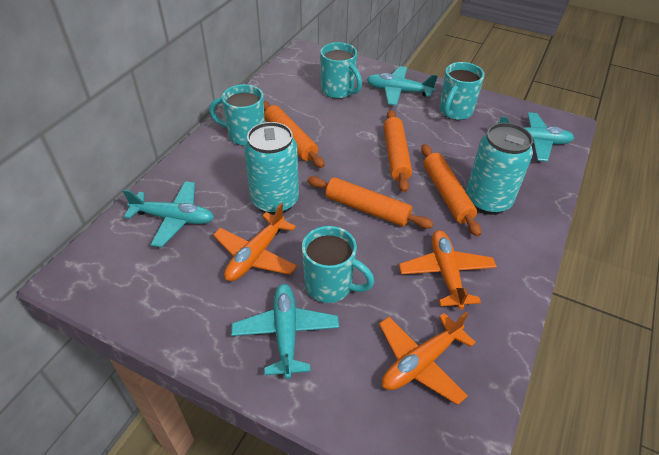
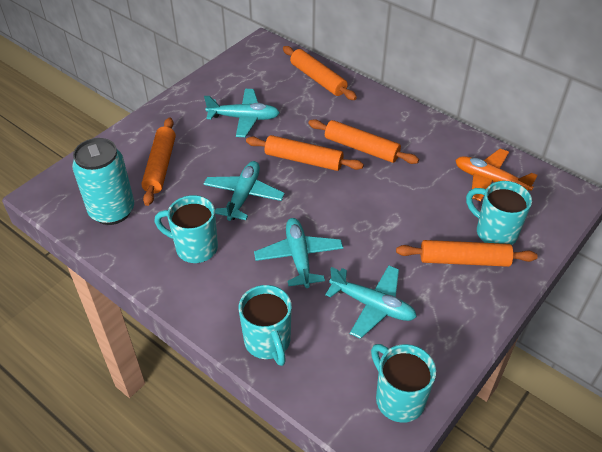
orange plane: [213,203,297,281] [379,312,476,405] [399,230,497,310] = 3 -> [456,149,537,202] = 1
orange rolling pin: [264,101,325,168] [308,176,434,229] [384,110,412,193] [421,144,481,237] = 4 -> [141,117,176,206] [246,135,364,171] [283,46,357,100] [308,119,419,164] [396,240,538,267] = 5
turquoise can: [244,122,299,215] [466,123,533,215] = 2 -> [72,138,134,225] = 1

